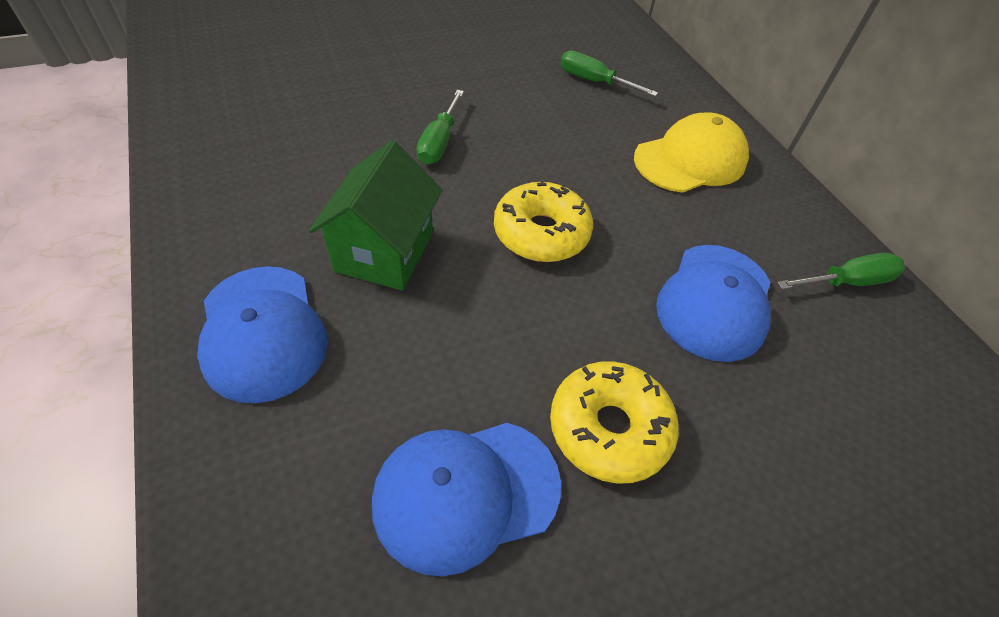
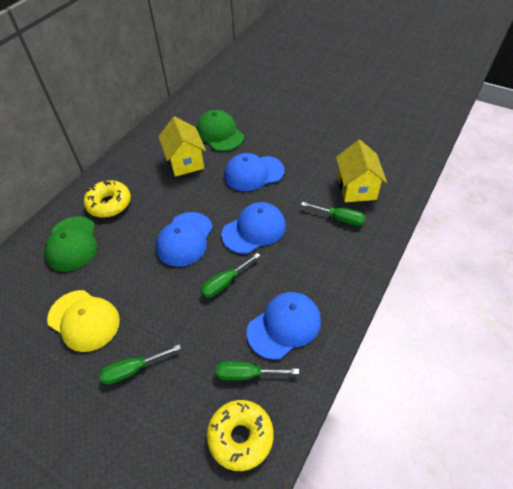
blue cap: [197,266,328,403] [372,423,561,576] [656,245,771,362] = 3 -> [156,212,213,267] [221,202,286,254] [224,153,285,191] [247,292,321,360] = 4
green cap: none = 0 -> [44,216,98,272] [196,110,244,151] = 2
green house: [309,140,443,291] = 1 -> none = 0
green screwdriver: [416,90,464,165] [560,51,658,96] [777,253,905,290] = 3 -> [99,345,181,385] [201,253,260,298] [216,361,299,381] [301,202,365,226] = 4
yellow house: none = 0 -> [158,116,206,177] [336,140,387,202] = 2

